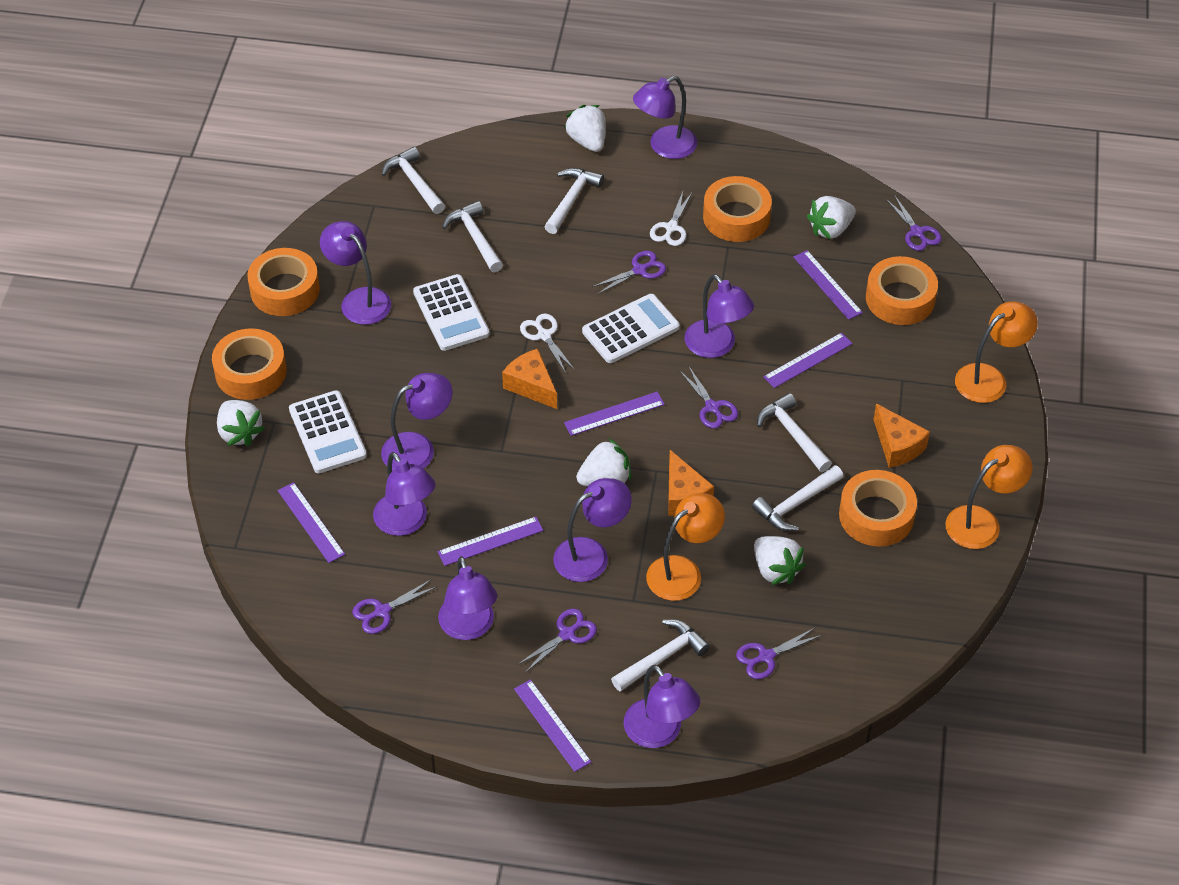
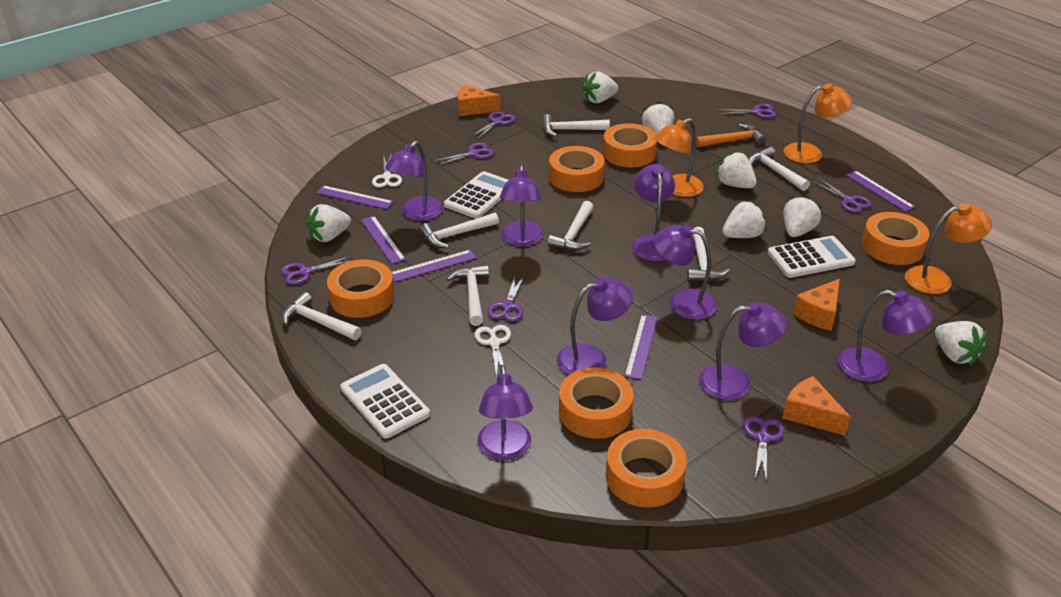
orange hammer: none = 0 -> [696,124,766,148] = 1
orange tape: [212,328,287,400] [247,248,320,316] [703,176,772,242] [839,470,917,547] [866,256,938,325] = 5 -> [327,259,394,318] [549,146,605,192] [559,368,633,439] [603,123,657,168] [606,429,687,508] [862,212,930,265] = 6
purple ruler: [278,482,345,563] [438,517,543,566] [514,679,591,772] [564,392,665,436] [763,332,853,388] [793,250,863,320] = 6 -> [316,185,393,209] [361,216,406,264] [392,250,476,282] [625,314,658,380] [846,170,915,212] = 5
purple scissors: [352,579,436,634] [517,609,597,673] [592,251,666,294] [679,367,738,429] [736,627,822,679] [886,195,942,251] = 6 -> [281,256,353,285] [435,143,494,166] [471,111,515,139] [487,276,524,322] [718,104,776,118] [743,416,784,482] [813,178,872,213] = 7
white hammer: [382,147,445,214] [442,201,503,272] [544,168,604,234] [611,619,710,692] [752,465,843,531] [757,393,832,472] = 6 -> [282,292,362,340] [419,213,499,248] [447,265,489,326] [542,114,610,137] [547,201,593,251] [687,227,730,282] [749,147,810,191] = 7
white strawberry: [217,400,265,446] [564,105,606,152] [576,438,631,486] [754,536,806,585] [807,196,856,239] = 5 -> [306,204,351,242] [582,72,619,103] [642,102,674,134] [715,151,757,188] [722,200,767,238] [783,195,822,237] [935,321,987,366] = 7

